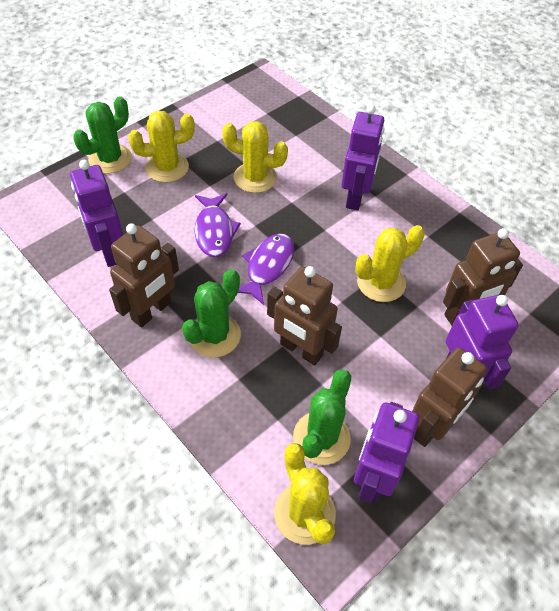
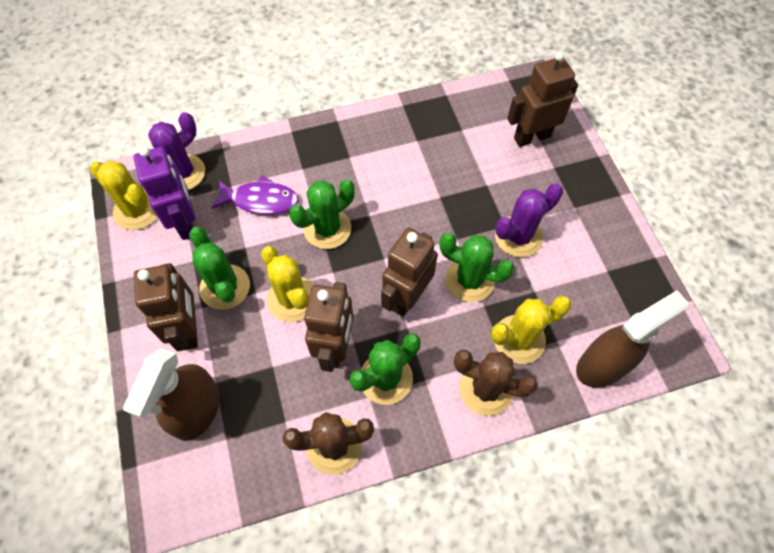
brown cactus: none = 0 -> [283,412,374,475] [454,350,538,416] = 2
brown spray bottle: none = 0 -> [123,348,220,441] [576,290,689,388] = 2
green cactus: [73,96,132,174] [182,269,241,357] [293,369,351,465] = 3 -> [189,227,250,310] [289,179,355,249] [350,333,421,405] [439,233,515,302] = 4
purple cactus: none = 0 -> [148,112,205,190] [495,183,563,257] = 2
purple fish: [195,193,241,257] [238,234,294,305] = 2 -> [211,175,299,215] = 1
purple robot: [70,160,123,267] [341,105,385,211] [354,402,419,503] [446,295,519,389] = 4 -> [134,146,196,240] = 1
yellow cactus: [128,111,195,183] [222,121,288,193] [274,443,336,545] [355,225,424,302] = 4 -> [90,161,157,230] [261,246,314,322] [491,296,571,364] = 3

